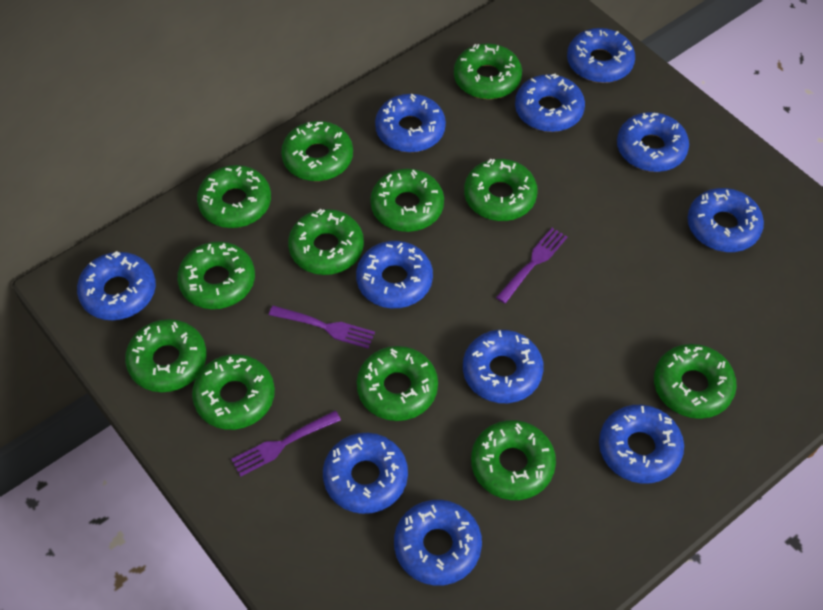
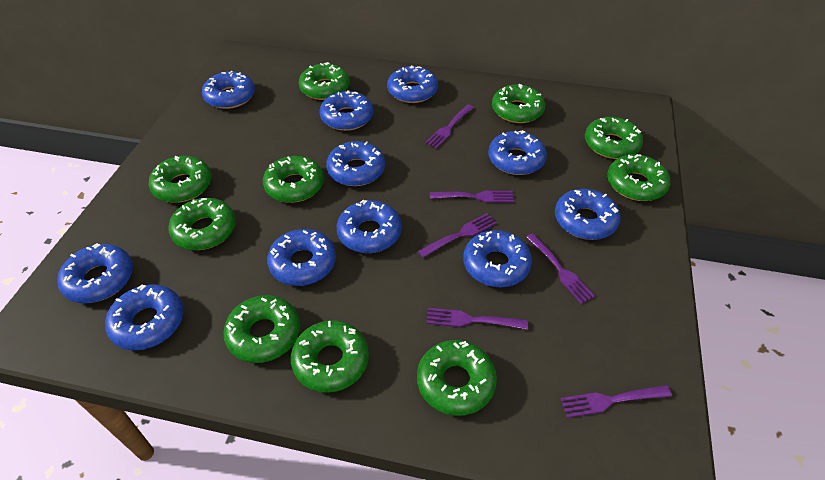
green donut: [125,319,207,392] [177,241,255,309] [192,354,275,430] [197,165,271,228] [281,121,353,181] [288,209,364,275] [356,346,438,421] [370,169,444,232] [454,43,522,99] [464,159,538,221] [471,420,556,500] [654,344,737,419] = 12 -> [149,156,212,203] [168,198,236,250] [223,295,300,363] [263,156,324,203] [291,320,369,393] [299,62,350,100] [417,340,497,416] [492,84,545,123] [585,117,643,159] [607,154,670,201] = 10
purple fork: [231,411,341,477] [269,306,375,349] [496,228,567,304] = 3 -> [418,213,497,258] [425,105,474,148] [426,308,528,330] [430,191,514,203] [526,233,595,304] [560,385,672,418] = 6

